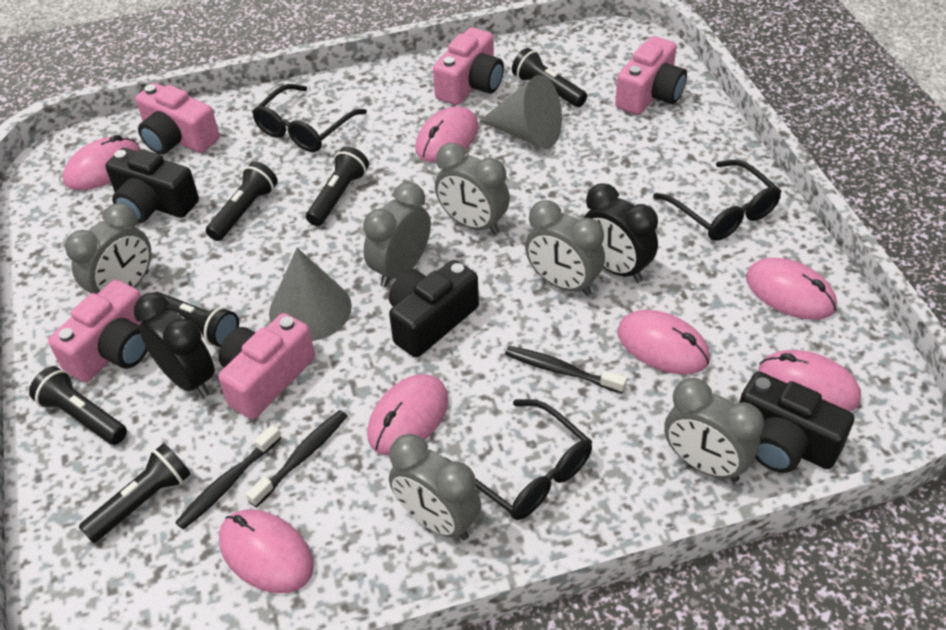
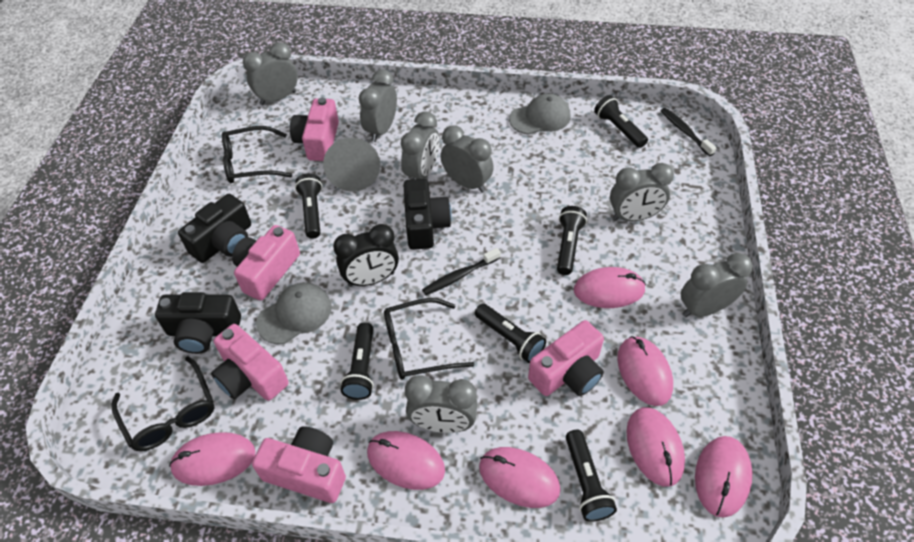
black clock: [134,293,215,397] [584,183,658,283] = 2 -> [333,224,399,287] = 1
black toothbrush: [175,425,281,530] [246,410,347,507] [505,346,627,394] = 3 -> [422,248,501,295] [661,108,716,156] = 2
grey cap: none = 0 -> [256,283,332,344] [509,94,571,135] = 2
grey clock: [65,203,151,294] [363,182,431,287] [389,434,481,540] [435,143,510,235] [525,200,605,296] [664,378,764,482] = 6 -> [243,42,298,105] [359,69,397,142] [401,111,439,179] [405,375,477,433] [440,125,494,193] [610,163,674,221] [681,253,753,317] = 7
grey cone: [269,248,352,341] [479,75,562,149] = 2 -> [323,138,380,192] = 1

